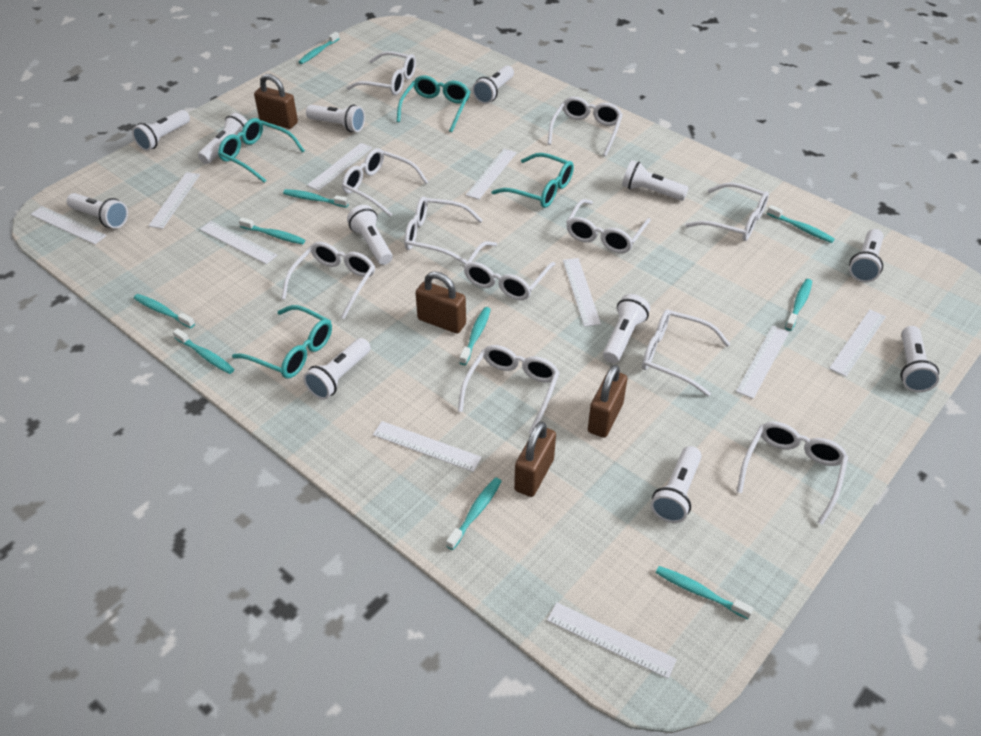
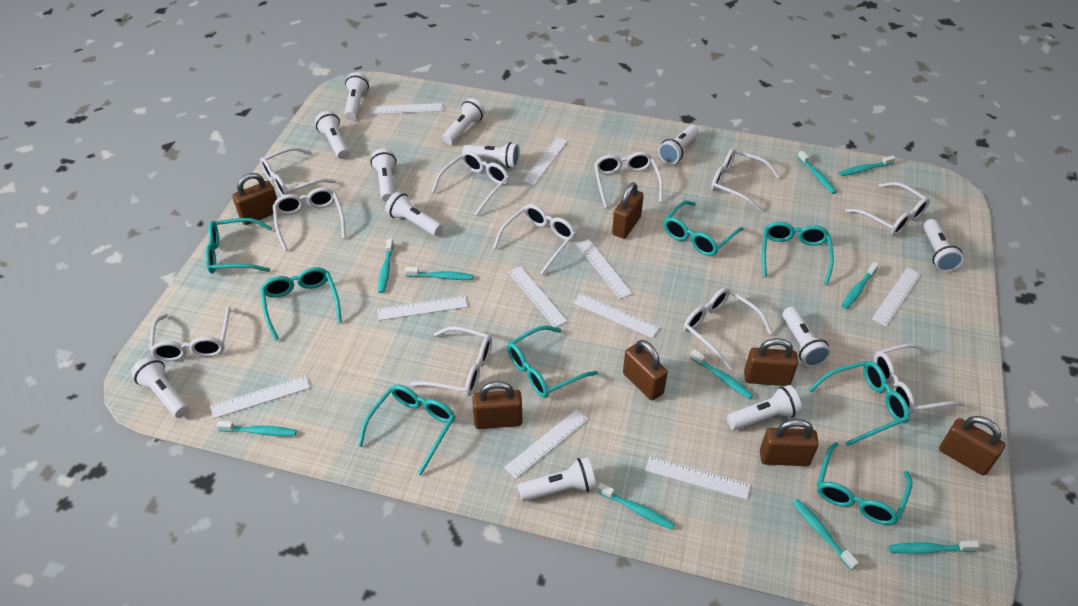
brown padlock: [254,74,298,129] [415,271,466,333] [514,421,556,497] [588,364,627,438] = 4 -> [232,173,278,225] [472,381,522,429] [612,182,644,239] [623,340,668,401] [744,338,798,386] [760,419,819,466] [939,416,1005,475] = 7
turquoise glasses: [218,118,305,183] [232,305,332,379] [397,75,470,132] [491,153,574,208] = 4 -> [205,218,273,273] [260,267,342,341] [358,385,455,475] [507,325,598,398] [663,201,744,256] [762,222,834,285] [809,361,910,446] [817,442,912,525] = 8

